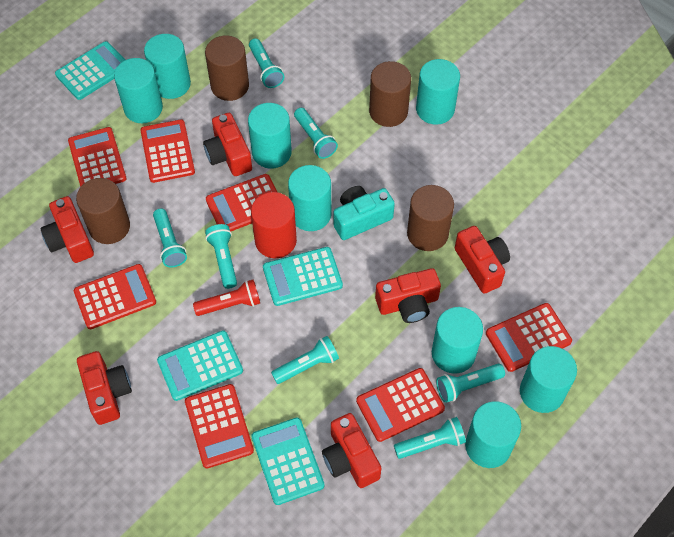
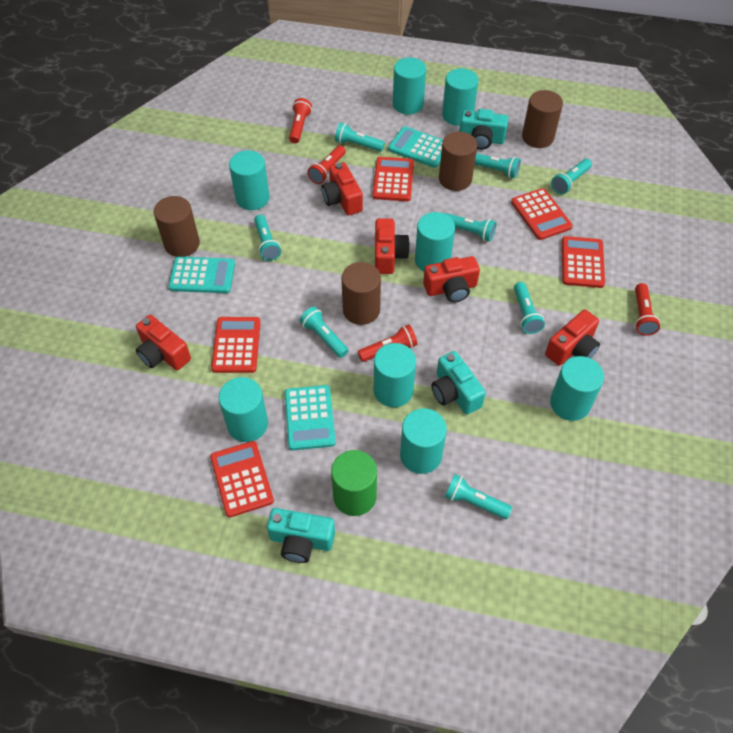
green cylinder: none = 0 -> [331,450,377,516] = 1
red calculator: [68,127,127,187] [74,264,156,329] [140,119,195,183] [185,384,254,469] [206,174,277,231] [356,368,445,442] [486,303,572,372] = 7 -> [210,441,274,518] [211,317,261,373] [372,157,414,201] [511,188,573,240] [562,236,605,288] = 5
red camera: [40,196,94,263] [77,351,132,425] [203,113,252,176] [322,413,381,488] [375,268,441,323] [455,226,510,294] = 6 -> [136,315,191,370] [321,162,363,216] [375,218,410,274] [423,256,480,303] [545,309,600,366] = 5
red cylinder: [251,192,297,258] = 1 -> none = 0
red flashlight: [193,280,260,316] = 1 -> [289,98,312,144] [307,145,346,184] [358,324,418,362] [635,283,660,336] = 4
turquoise calculator: [55,41,125,100] [157,331,243,401] [251,417,325,505] [263,247,343,306] = 4 -> [168,257,235,293] [285,385,336,451] [388,126,443,168] = 3
turquoise camera: [334,186,395,240] = 1 -> [267,508,335,563] [432,351,486,415] [459,109,509,150] = 3
turquoise flashlight: [153,208,187,268] [205,224,237,289] [249,38,284,88] [271,336,339,384] [294,108,338,159] [394,417,466,459] [436,364,505,403] = 7 -> [254,215,281,261] [299,307,349,358] [335,122,385,152] [445,213,496,242] [445,474,512,519] [475,153,521,178] [514,282,545,334] [551,159,592,194] = 8

